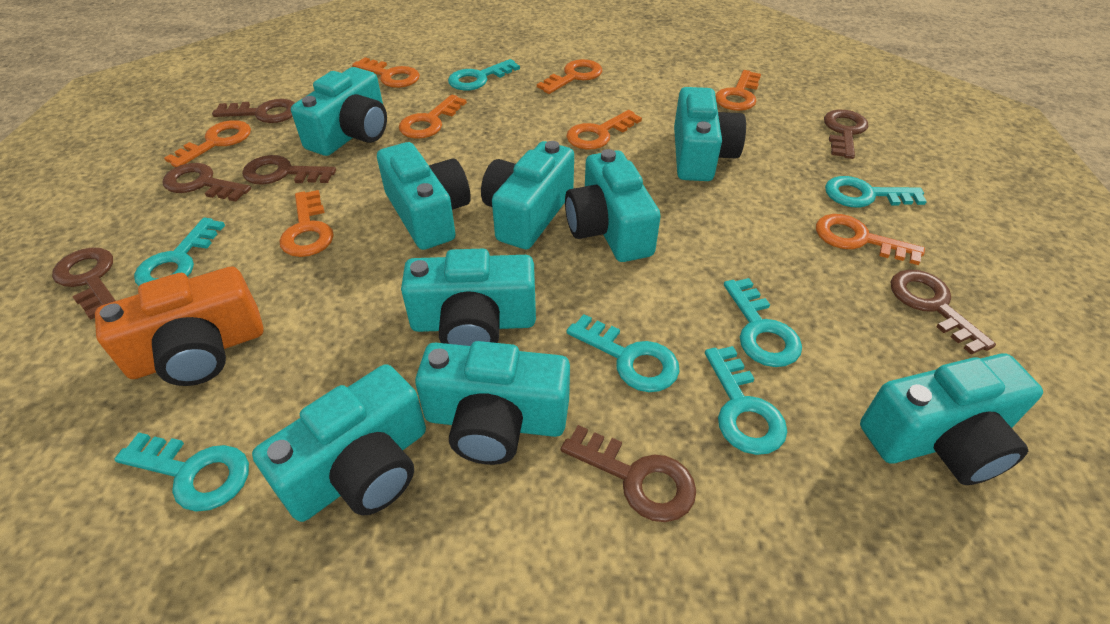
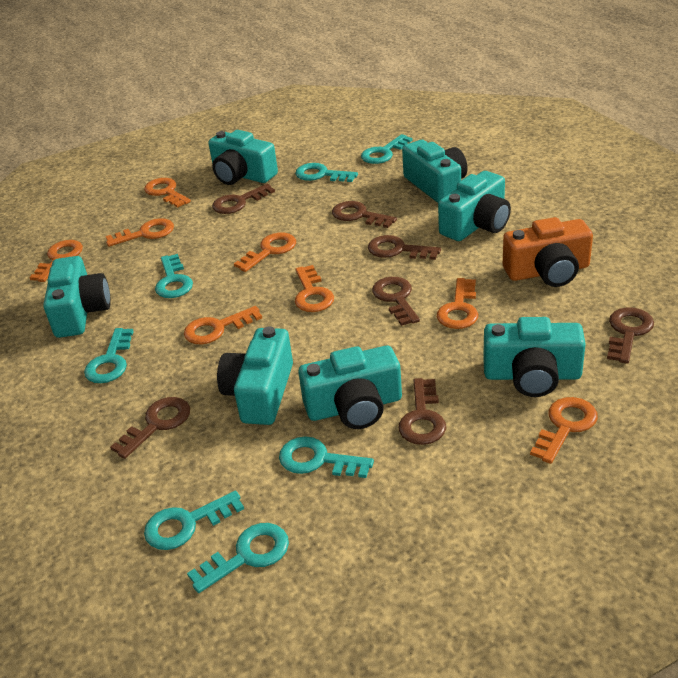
turquoise camera: [252,364,426,522] [291,67,387,156] [377,142,471,250] [401,249,536,346] [415,341,570,465] [481,141,574,249] [565,149,661,262] [674,87,746,181] [860,354,1043,485] = 9 -> [43,256,111,338] [208,130,278,185] [217,326,293,425] [298,346,402,429] [402,140,468,203] [438,171,511,241] [483,317,586,397] = 7

